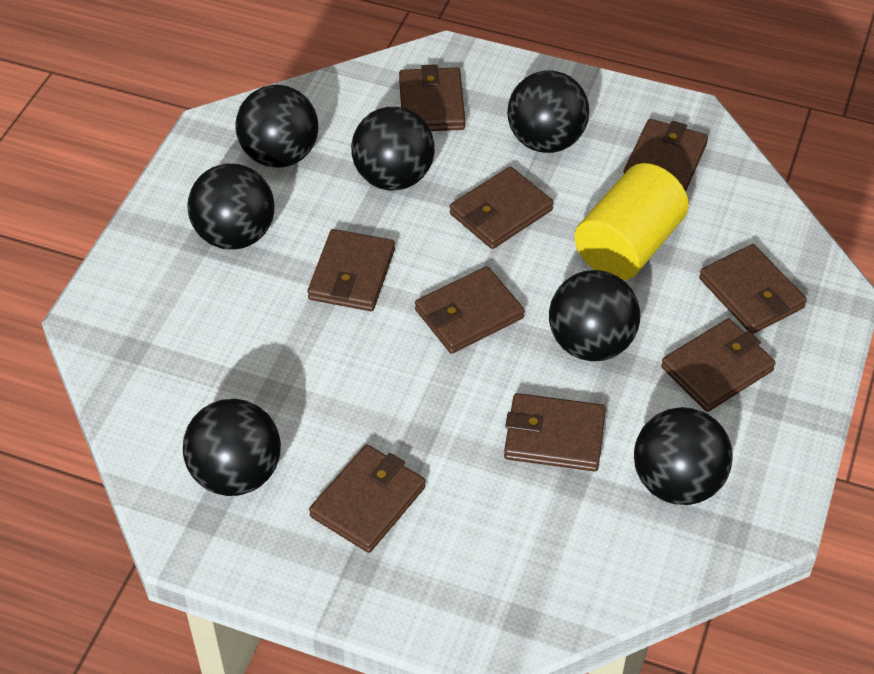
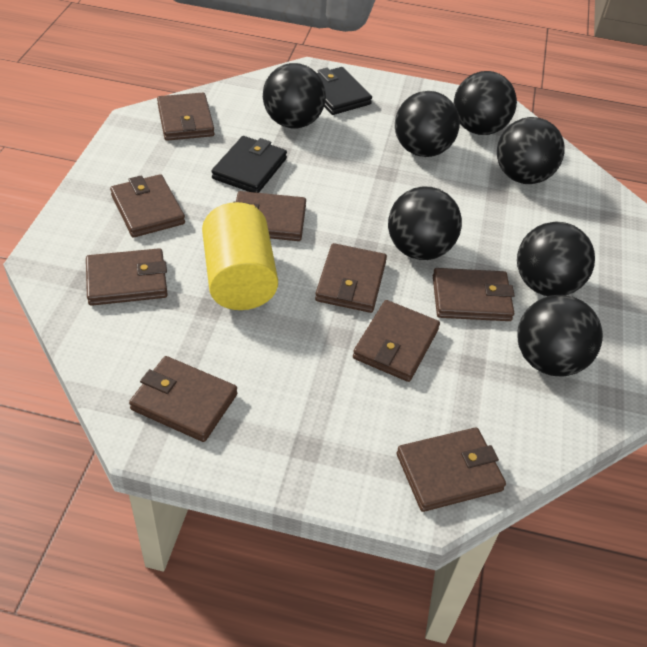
black wallet: none = 0 -> [211,136,287,193] [317,67,372,115] = 2

